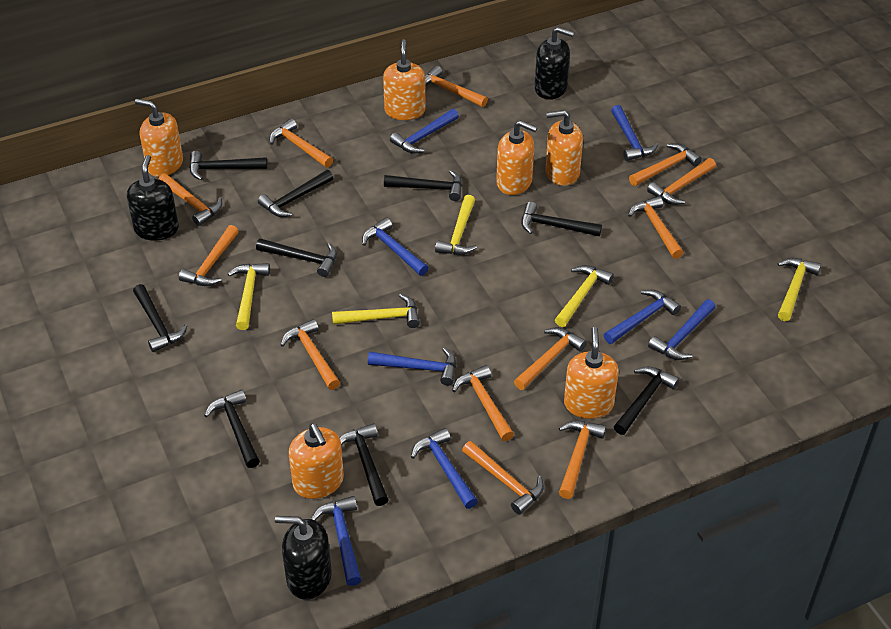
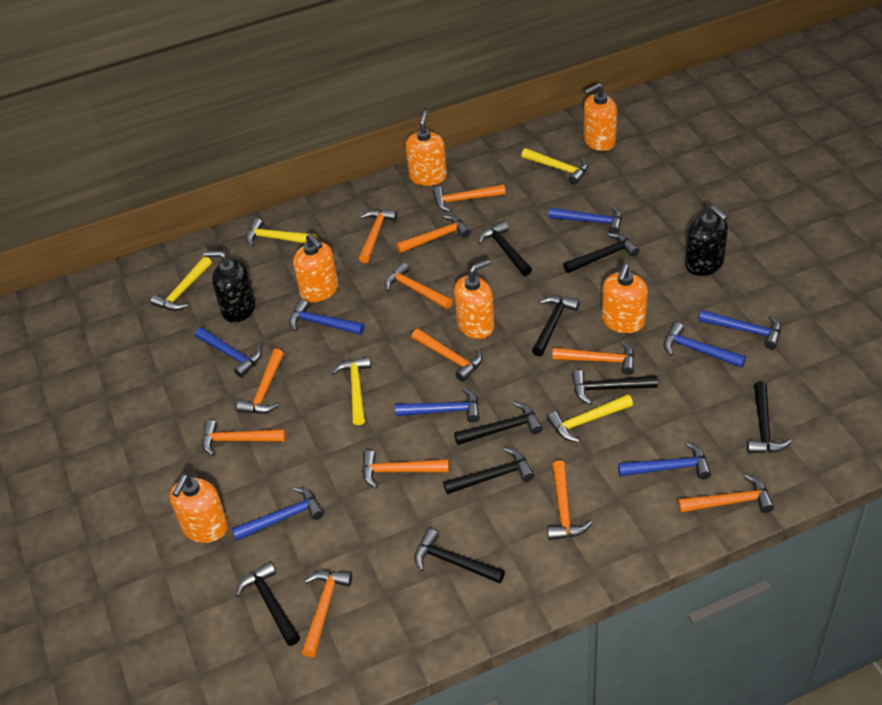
black soap dispenser: [127,155,179,241] [275,516,332,600] [535,27,574,100] = 3 -> [204,251,255,323] [685,205,728,276] = 2

